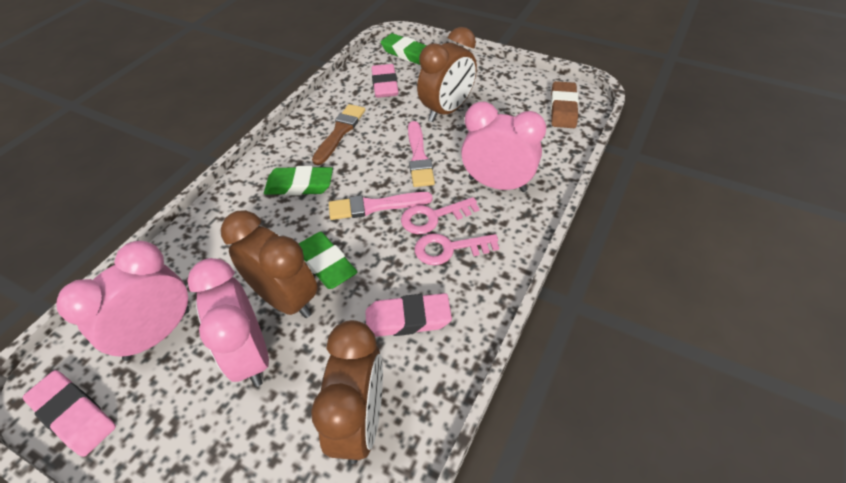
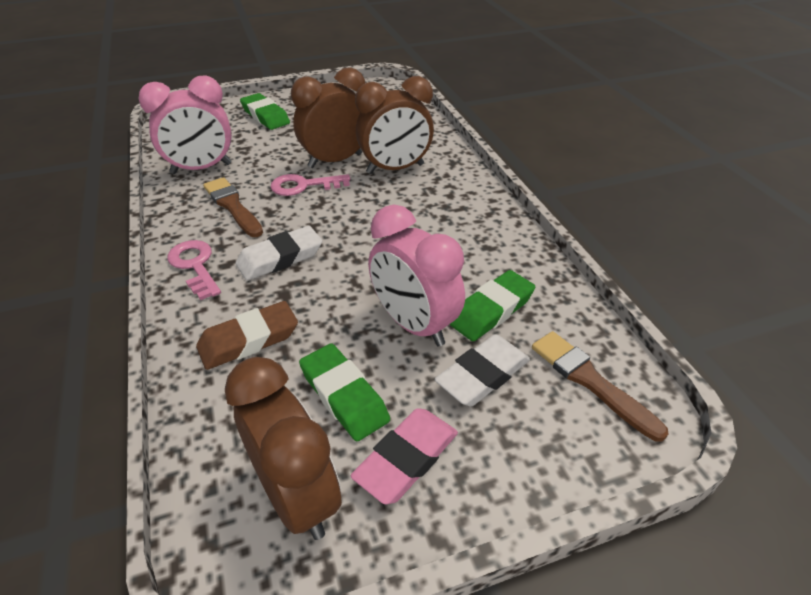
brown brush: [312,104,365,165] = 1 -> [203,177,263,237] [532,331,668,442] = 2
pink brush: [329,192,433,220] [408,121,435,187] = 2 -> none = 0
pink clock: [56,241,189,361] [187,258,269,387] [461,102,546,192] = 3 -> [138,76,232,174] [368,205,465,346] = 2
pink eraser: [23,370,116,457] [365,293,452,337] [371,64,399,98] = 3 -> [351,408,458,504] = 1
white eraser: none = 0 -> [236,226,322,281] [435,334,530,406] = 2

